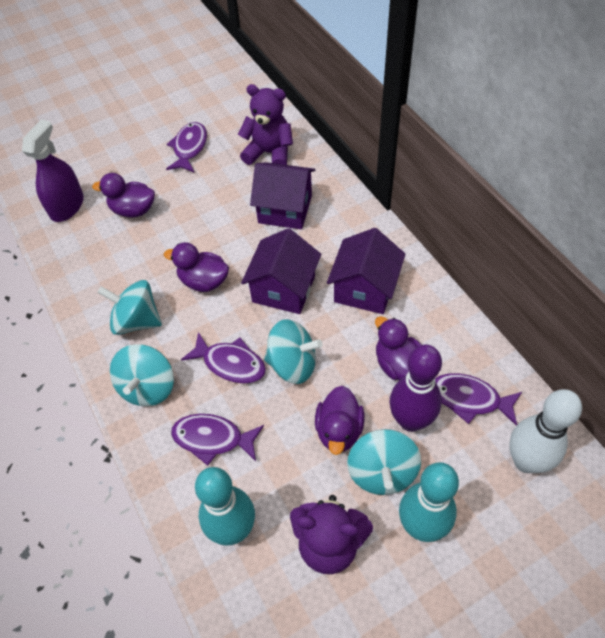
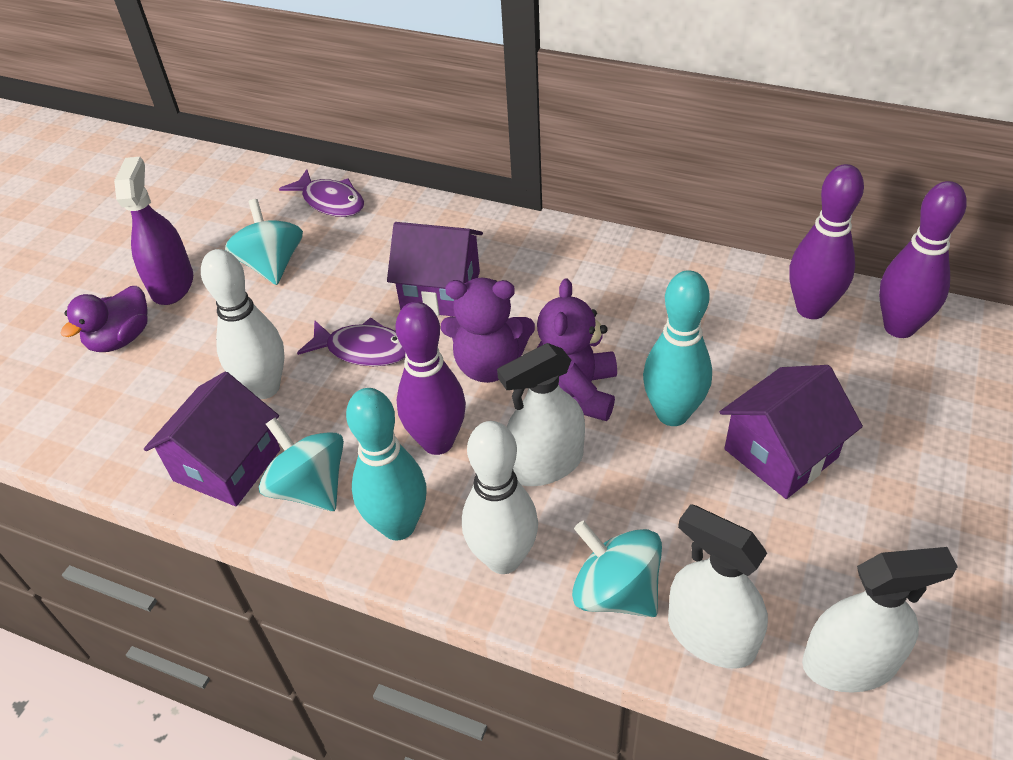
purple bowling pin: [389,344,442,432] = 1 -> [396,302,466,455] [789,164,864,319] [879,181,967,338] = 3
purple duck: [92,173,155,218] [164,242,229,292] [315,386,364,455] [375,316,421,380] = 4 -> [61,286,148,352] = 1
purple fish: [166,122,207,172] [171,414,264,466] [181,332,266,383] [435,373,522,426] = 4 -> [279,169,364,217] [297,317,406,366] = 2
turquoise spinning top: [97,280,162,335] [110,344,174,406] [264,319,322,384] [347,429,421,495] = 4 -> [225,199,303,285] [259,417,344,511] [572,521,662,617] = 3
white bowling pin: [509,389,582,473] = 1 -> [201,249,285,399] [462,421,538,574] = 2
white spray bottle: none = 0 -> [497,343,585,486] [668,504,768,669] [802,547,958,693] = 3

